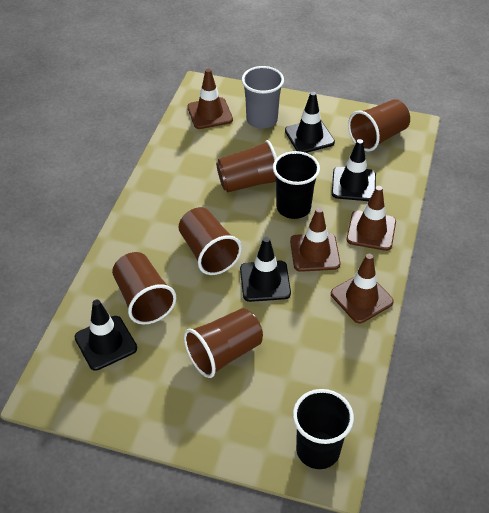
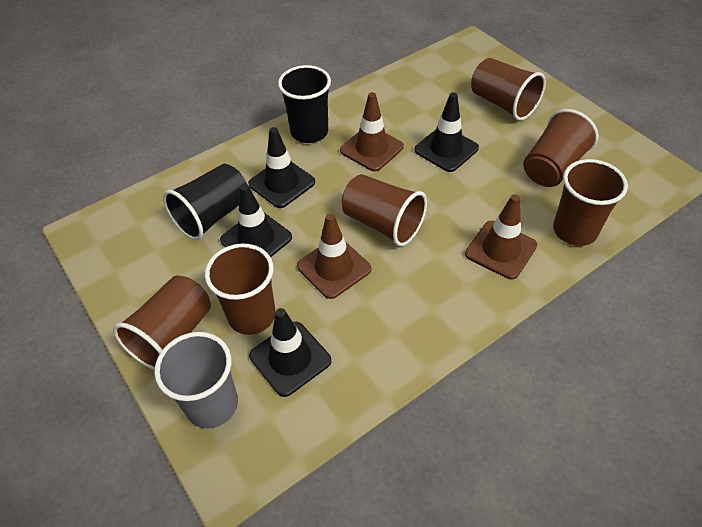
brown cup: [112,252,176,325] [179,207,242,275] [184,308,263,378] [216,140,277,192] [348,99,410,152] = 5 -> [113,275,211,370] [205,243,276,335] [342,174,427,246] [471,58,546,121] [523,109,598,187] [553,159,628,246] = 6
brown traffic cone: [187,69,233,129] [290,208,340,272] [331,254,394,323] [347,186,396,251] = 4 -> [297,213,371,299] [340,92,404,172] [465,194,537,279] = 3

